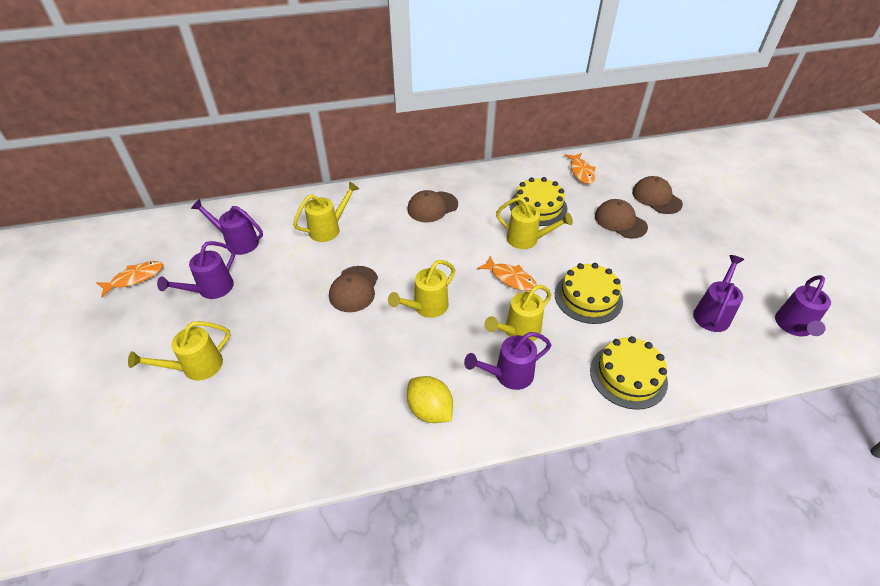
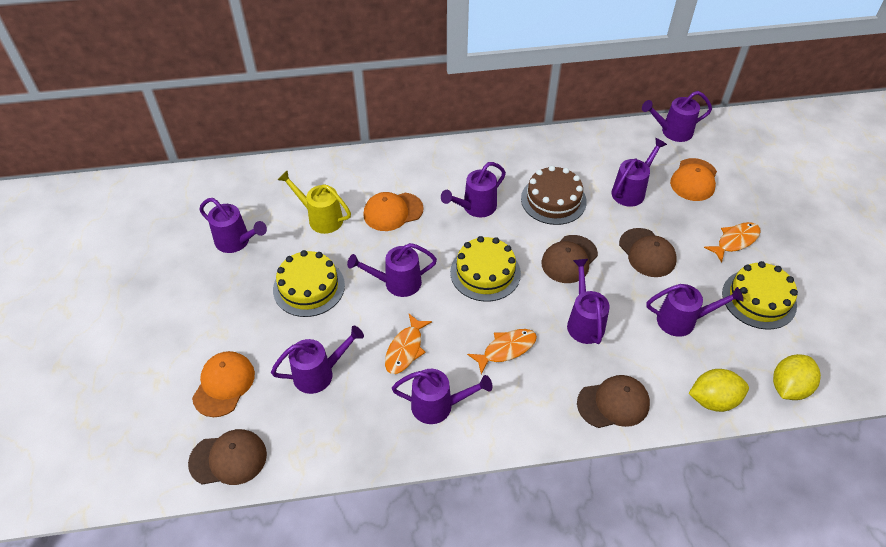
brown cake: none = 0 -> [521,166,587,225] = 1
orange cap: none = 0 -> [192,351,255,417] [363,192,424,231] [670,158,717,201] = 3
purple watering can: [157,241,235,299] [191,199,263,255] [464,332,551,390] [693,255,744,332] [775,275,831,337] = 5 -> [199,198,267,253] [271,326,364,394] [347,243,437,297] [392,369,492,424] [441,162,506,217] [567,259,610,344] [612,138,667,207] [642,91,712,142] [646,284,744,337] = 9
yellow lemon: [407,376,453,423] = 1 -> [689,369,749,412] [773,354,821,400] = 2
yellow watering can: [128,321,230,380] [293,181,359,242] [388,260,455,318] [485,285,551,341] [496,197,573,249] = 5 -> [278,171,351,234] = 1

